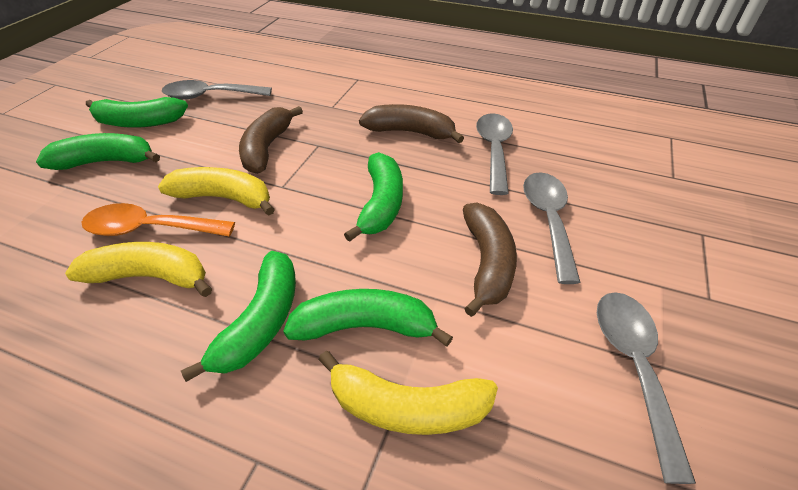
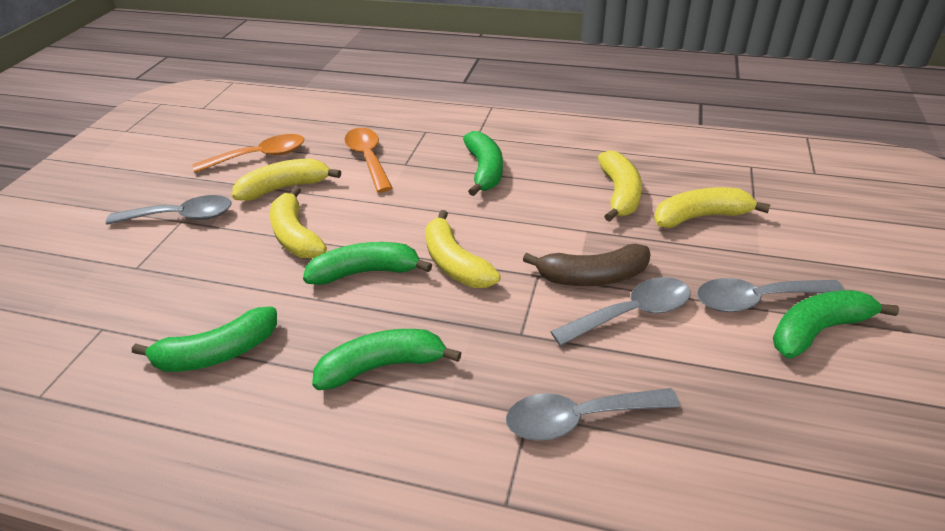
brown banana: [239,106,303,174] [359,104,464,143] [463,203,517,317] = 3 -> [523,243,651,286] = 1
orange spoon: [81,203,235,237] = 1 -> [192,134,304,173] [344,128,392,193] = 2
yellow banana: [65,242,212,297] [158,167,275,216] [318,351,498,435] = 3 -> [232,159,341,201] [270,186,327,258] [425,210,501,288] [598,150,642,222] [654,187,771,228] = 5

